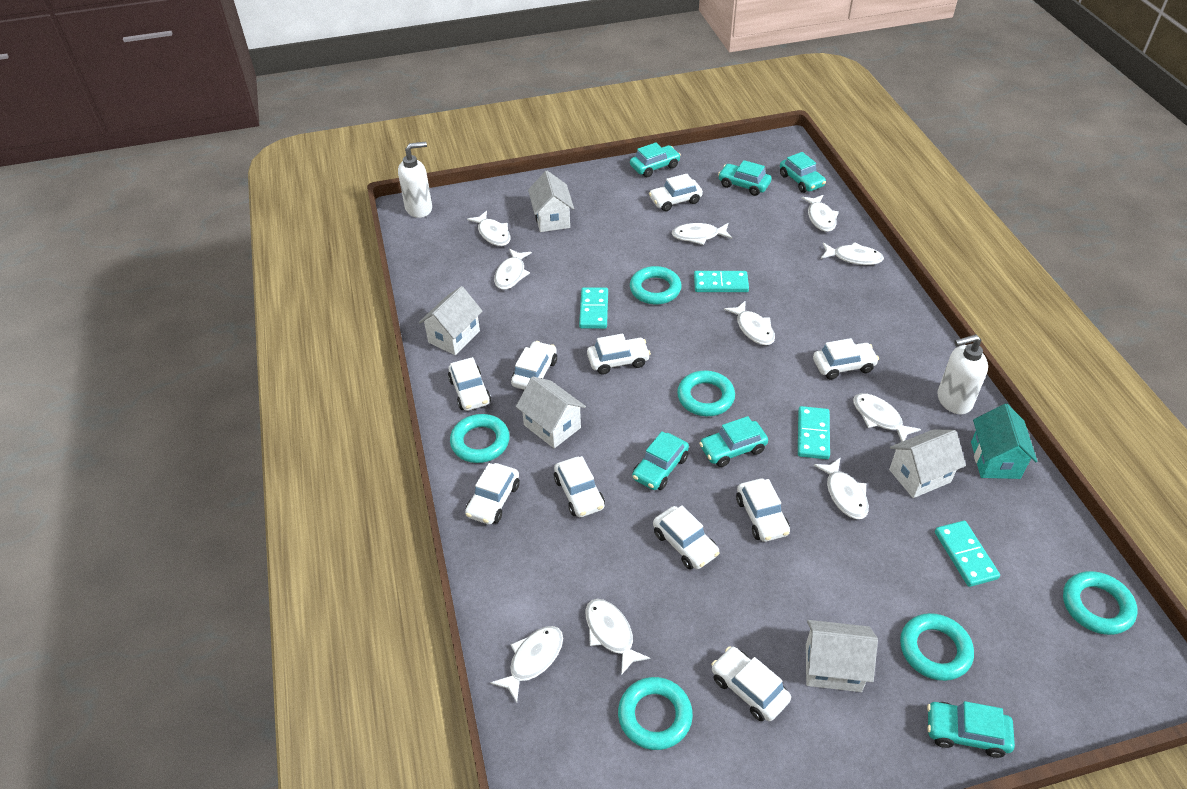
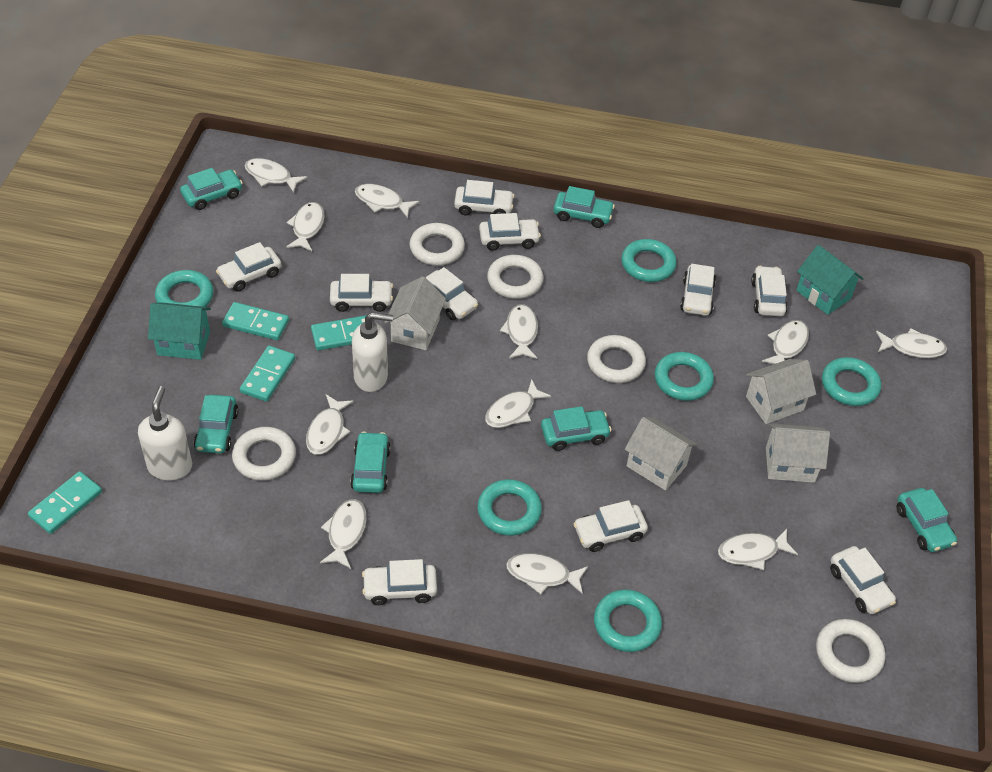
turquoise house: [971,404,1038,479] = 1 -> [148,302,211,360] [796,245,864,315] = 2
white fish: [467,211,511,246] [491,626,563,702] [494,248,532,290] [586,599,650,675] [672,223,732,245] [724,301,775,345] [801,195,839,232] [814,457,869,519] [821,242,884,265] [853,393,921,442] = 10 -> [245,158,307,193] [286,202,325,251] [306,394,353,455] [320,499,367,569] [355,184,419,218] [485,379,551,428] [500,304,538,359] [506,553,588,594] [718,529,798,570] [762,320,809,364] [876,328,947,358] = 11
white house: [419,286,483,355] [516,376,586,448] [528,171,574,232] [806,620,878,692] [889,429,966,498] = 5 -> [385,276,446,350] [625,417,698,490] [746,359,816,424] [766,423,830,483] = 4
white ring: none = 0 -> [232,427,296,481] [410,223,465,266] [487,255,543,299] [587,335,646,383] [816,619,885,683] = 5

